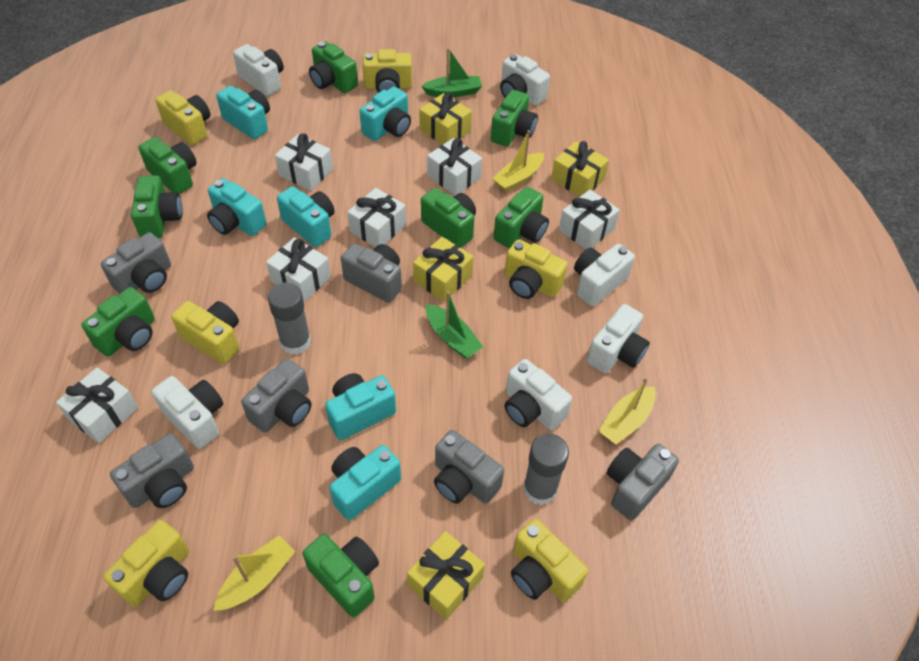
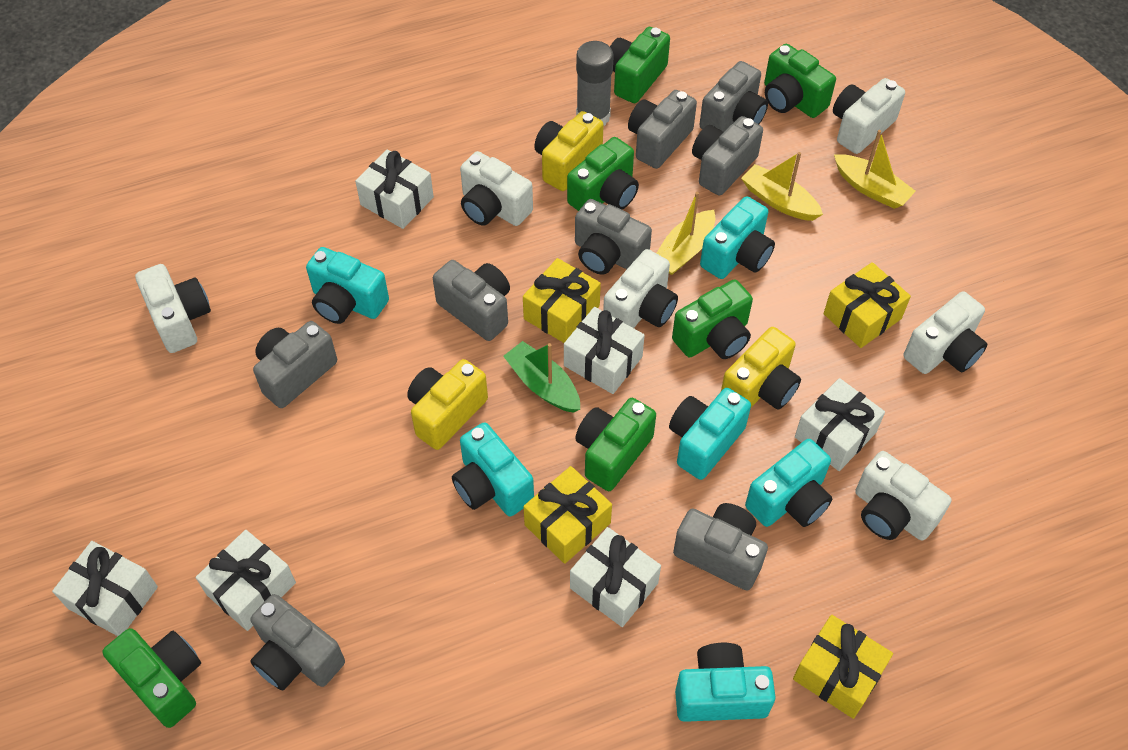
green boat: [421,48,482,97] [426,291,483,359] = 2 -> [503,341,580,413] = 1
green camera: [81,287,155,357] [131,175,183,238] [138,137,197,194] [302,534,379,617] [309,41,358,93] [421,188,476,248] [491,90,538,147] [494,187,549,248] = 8 -> [102,628,201,728] [567,137,639,211] [575,398,656,491] [610,27,670,103] [672,280,753,359] [764,44,836,118] = 6
grey camera: [101,232,171,294] [110,433,194,508] [241,358,311,433] [341,244,402,303] [434,430,504,504] [607,444,679,521] = 6 -> [250,594,345,691] [253,321,337,408] [433,260,510,341] [575,199,652,275] [628,90,697,169] [673,503,768,590] [692,116,763,196] [699,61,768,132] = 8
grey glue stick: [268,283,311,355] [523,434,569,505] = 2 -> [576,41,614,126] = 1
yellow camera: [103,520,189,607] [155,90,210,145] [171,301,239,364] [362,49,412,93] [505,239,568,299] [511,519,588,602] = 6 -> [407,359,488,450] [534,111,604,191] [721,327,801,409] = 3

